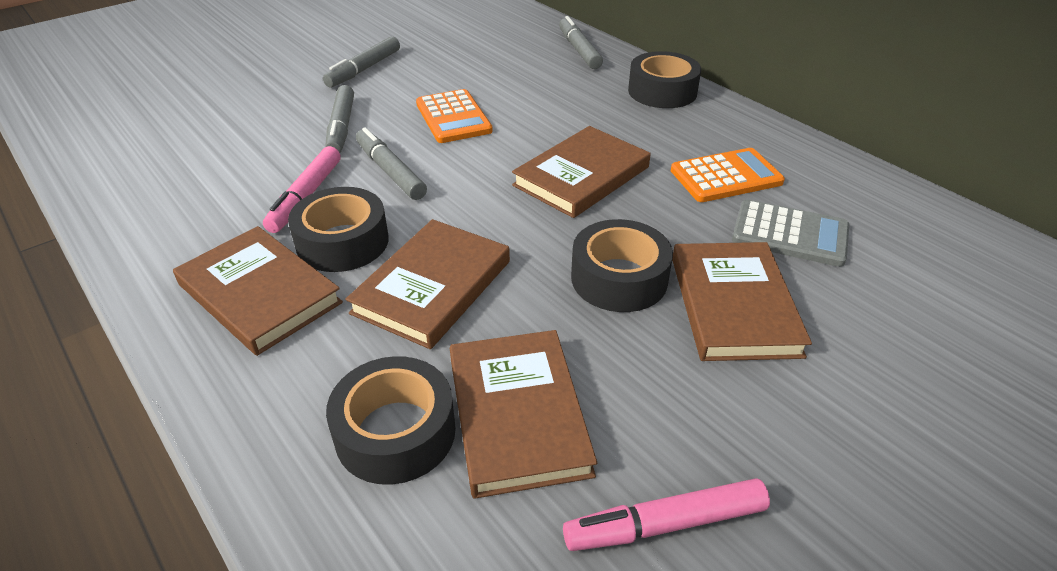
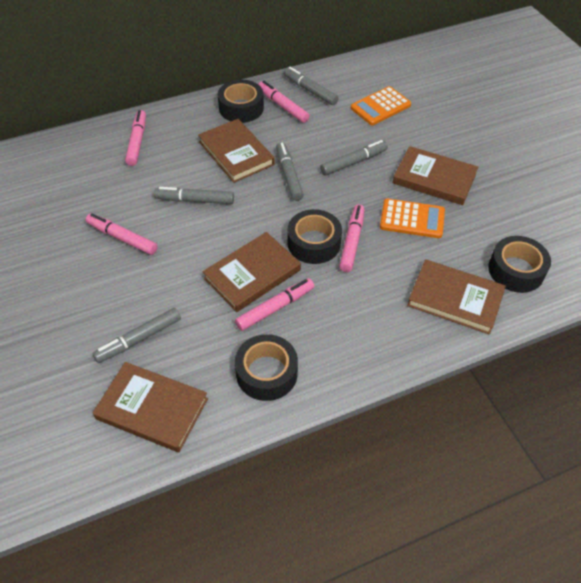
grey calculator: [732,200,849,267] = 1 -> none = 0
grey marker: [323,37,400,87] [325,85,354,153] [356,127,427,200] [559,16,603,69] = 4 -> [93,308,181,363] [154,187,234,204] [276,142,304,201] [283,67,339,105] [320,140,388,176] = 5
pink marker: [263,146,341,233] [563,479,770,551] = 2 -> [86,213,158,255] [125,110,146,166] [235,278,314,331] [258,81,309,123] [339,204,365,272] = 5

